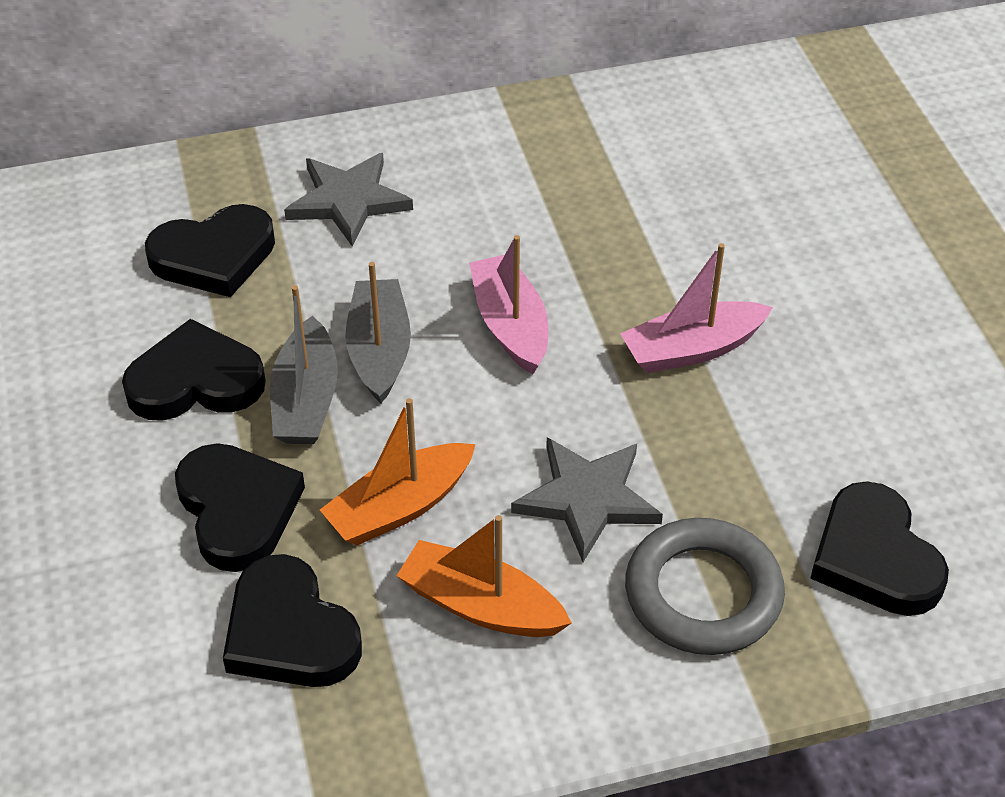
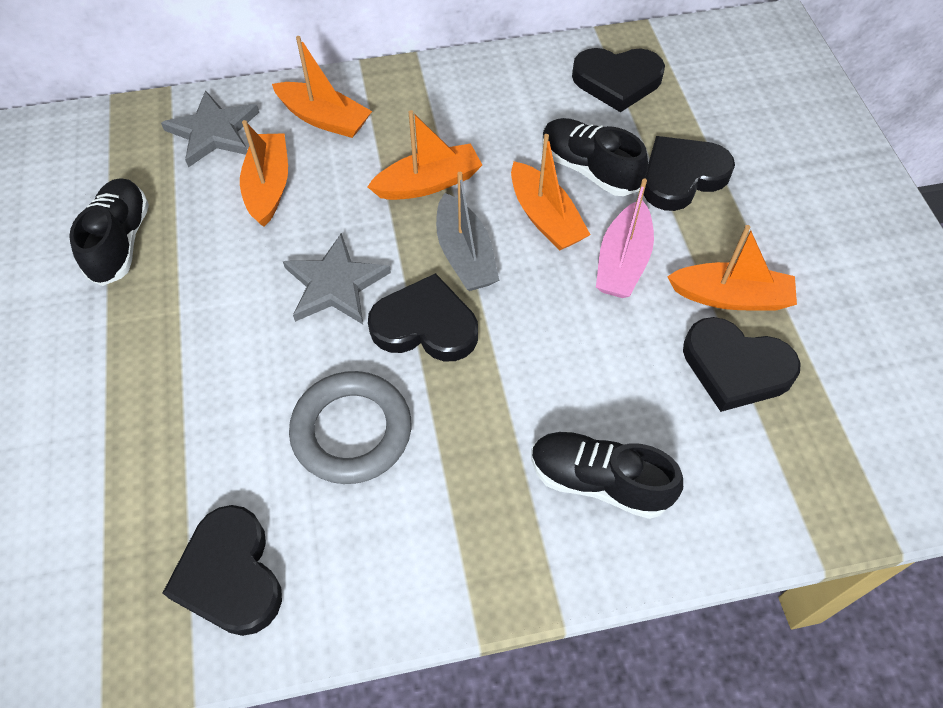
black shoe: none = 0 -> [69,178,149,286] [531,431,683,519] [542,118,648,196] = 3
grey boat: [270,285,338,444] [345,262,411,404] = 2 -> [436,172,499,291] = 1
orange boat: [320,398,476,545] [396,515,572,637] = 2 -> [240,120,288,227] [272,36,372,138] [367,110,482,200] [511,134,591,251] [667,225,797,311] = 5
pink boat: [469,235,548,374] [620,243,773,373] = 2 -> [596,179,654,298] = 1

